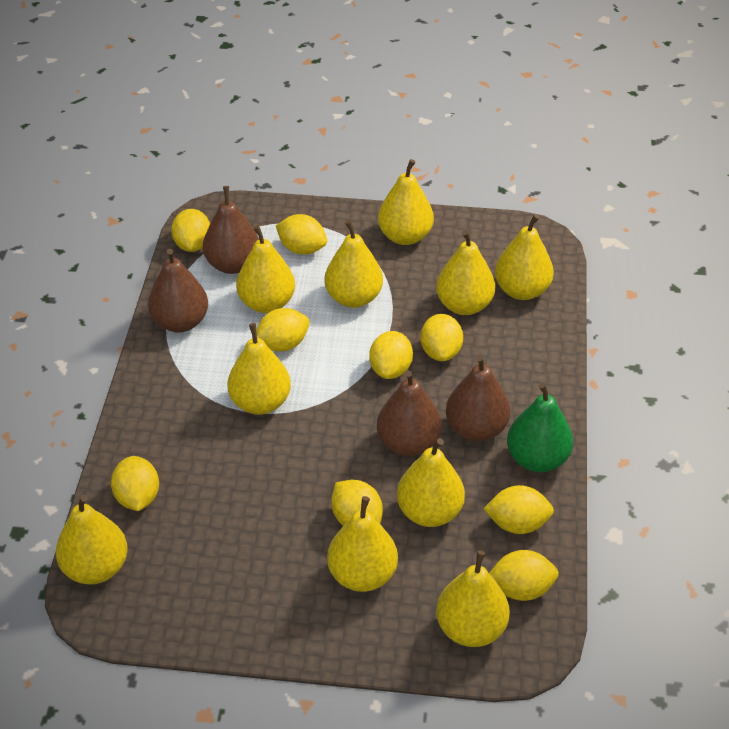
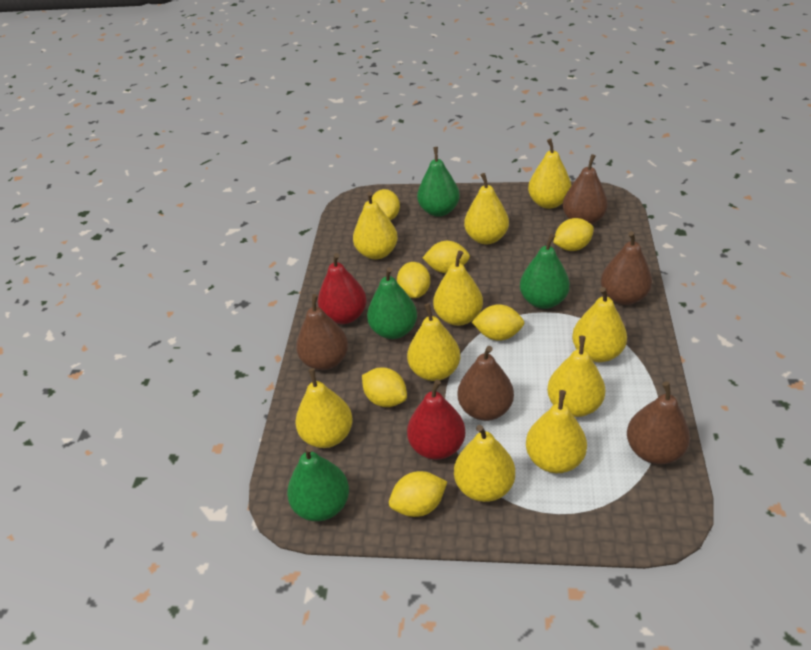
brown pear: [148,249,208,333] [203,186,259,274] [377,371,442,456] [446,355,510,441] = 4 -> [296,294,348,370] [457,346,514,421] [562,154,608,225] [601,231,652,305] [627,381,690,464] = 5
green pear: [507,383,573,472] = 1 -> [287,445,349,521] [367,267,417,339] [417,147,460,217] [520,234,570,309] = 4
red pear: none = 0 -> [318,253,367,324] [407,380,465,460] = 2
yellow lemon: [111,456,159,511] [171,209,210,252] [256,308,310,351] [276,214,327,255] [331,480,383,526] [369,331,413,379] [420,314,463,361] [484,485,554,534] [489,550,559,601] = 9 -> [362,367,407,407] [372,189,400,220] [389,471,447,517] [397,262,430,298] [423,241,470,273] [472,304,524,341] [553,218,594,251] = 7

